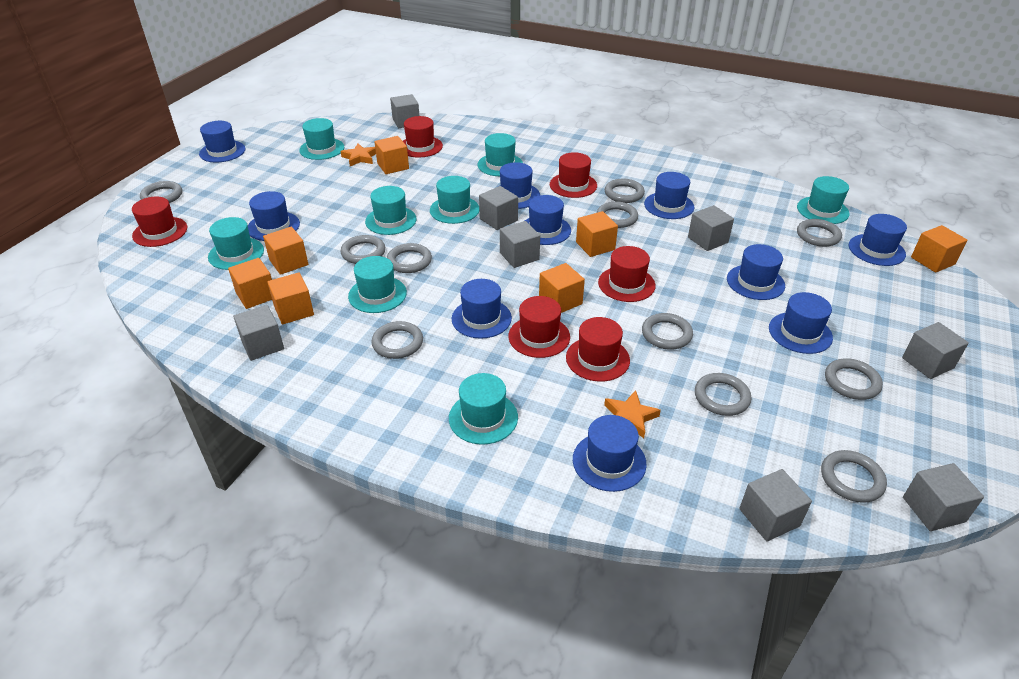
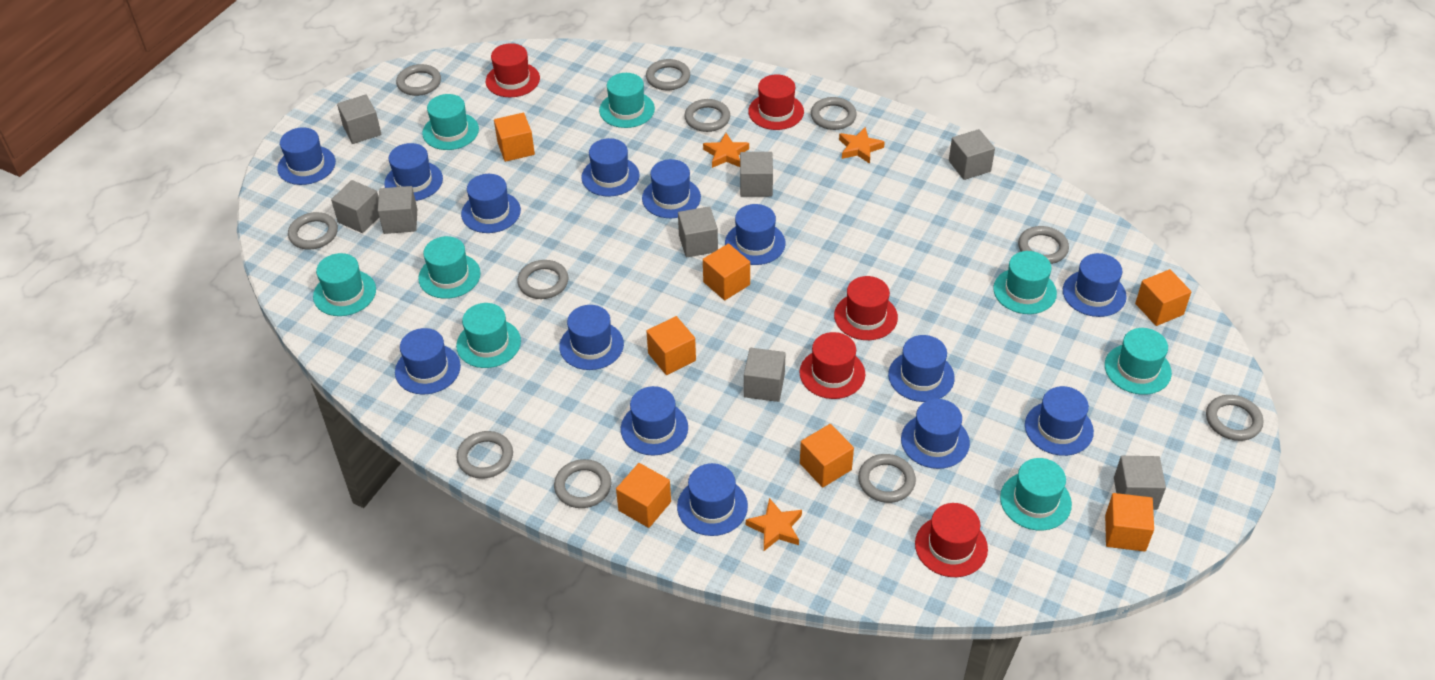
blue hat: [199,121,245,162] [248,191,300,241] [452,279,512,339] [498,162,540,209] [525,195,571,245] [573,415,647,492] [644,172,694,219] [727,244,785,300] [769,292,833,354] [849,214,907,266] = 10 -> [277,127,336,185] [384,143,443,201] [395,328,461,394] [461,174,521,233] [559,305,624,370] [581,138,640,197] [621,386,688,456] [642,159,701,218] [677,463,748,536] [725,204,786,265] [888,335,955,402] [901,399,970,469] [1025,386,1094,456] [1063,253,1127,317] = 14
orange star: [341,143,376,166] [604,390,661,438] = 2 -> [703,133,749,168] [746,498,802,551] [839,127,885,164] = 3
red hat: [132,196,187,247] [403,116,443,158] [508,296,570,358] [550,152,597,198] [566,317,630,382] [598,246,656,302] = 6 -> [486,43,540,97] [748,74,804,130] [800,332,865,399] [834,276,898,340] [915,503,988,577] = 5

